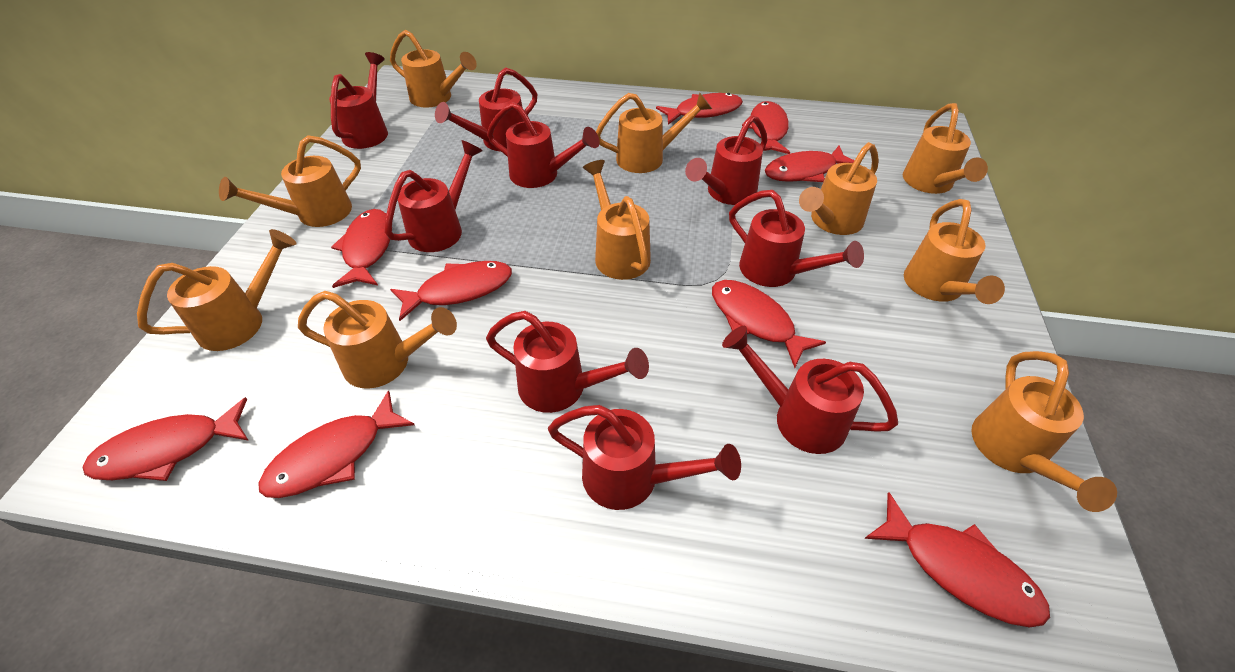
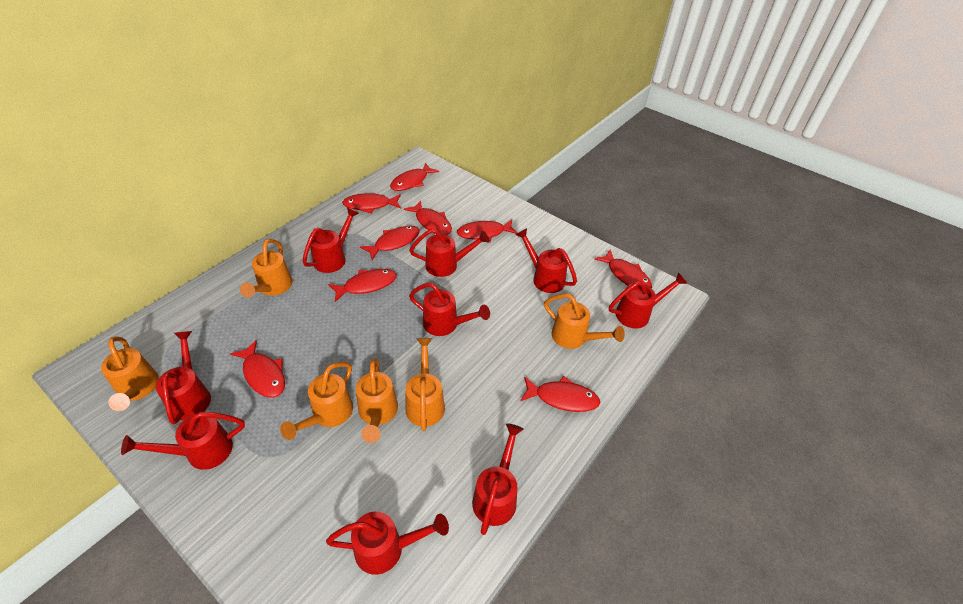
orange watering can: [137,229,297,351] [219,135,361,227] [298,291,457,388] [390,30,477,108] [583,160,651,280] [596,92,712,173] [799,142,879,235] [903,103,988,194] [904,199,1005,304] [971,351,1117,512] = 10 -> [101,336,159,411] [240,239,292,298] [280,362,353,440] [356,358,398,443] [405,338,445,431] [544,294,625,349] = 6

